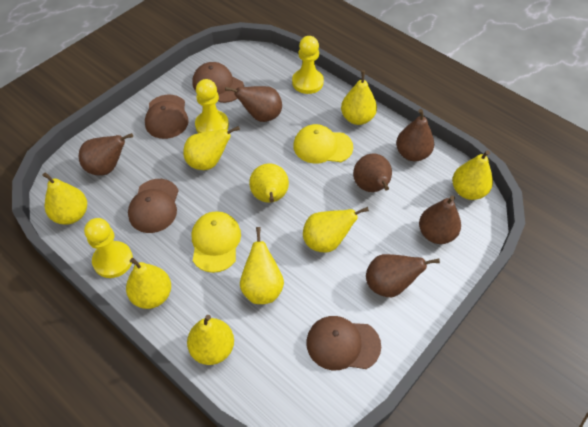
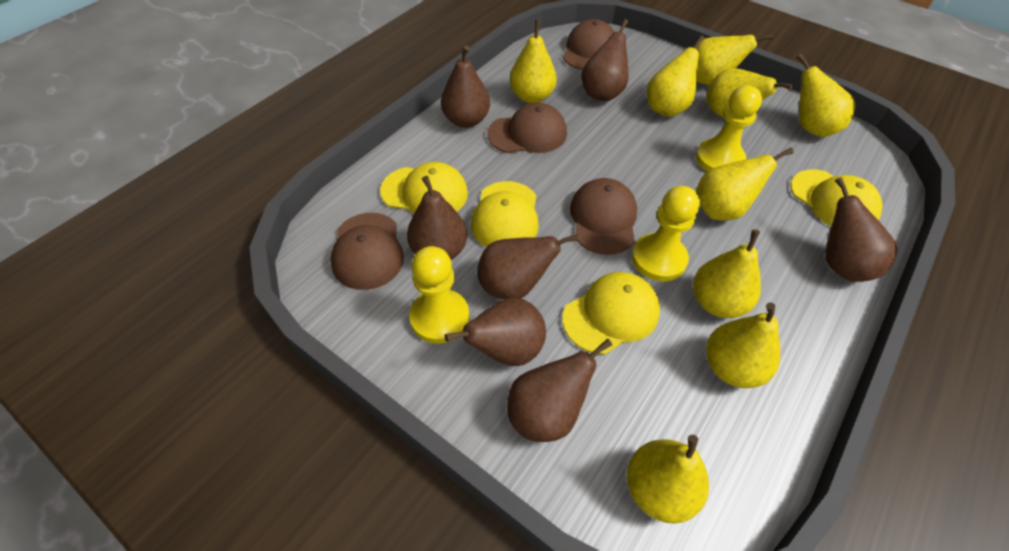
brown pear: [79,133,133,176] [225,86,282,122] [353,153,392,192] [366,254,440,297] [396,109,434,161] [419,195,461,244] = 6 -> [407,176,467,260] [441,46,490,128] [444,298,546,366] [477,234,578,300] [507,338,612,442] [582,19,628,101] [825,177,898,282] = 7
yellow cap: [192,211,241,273] [293,124,353,163] = 2 -> [380,162,468,214] [471,181,539,247] [562,272,660,354] [791,169,883,226] = 4

